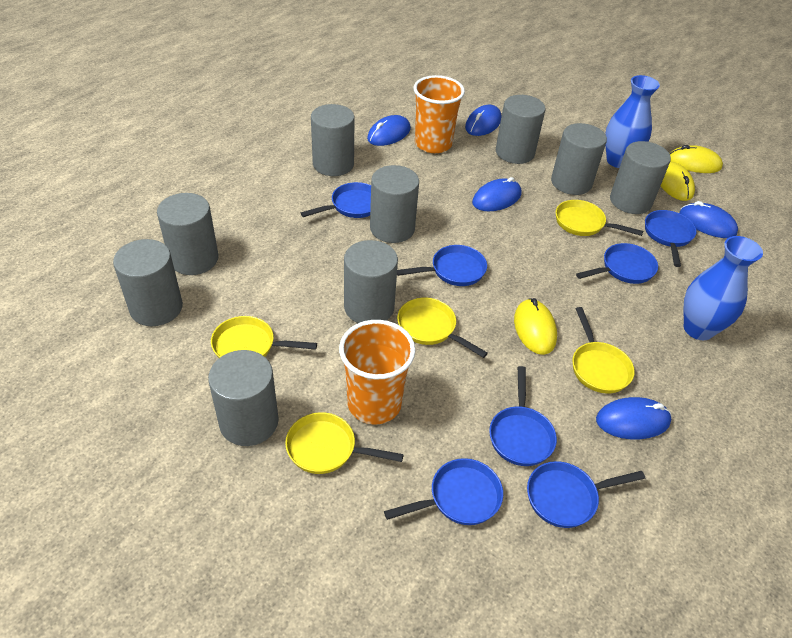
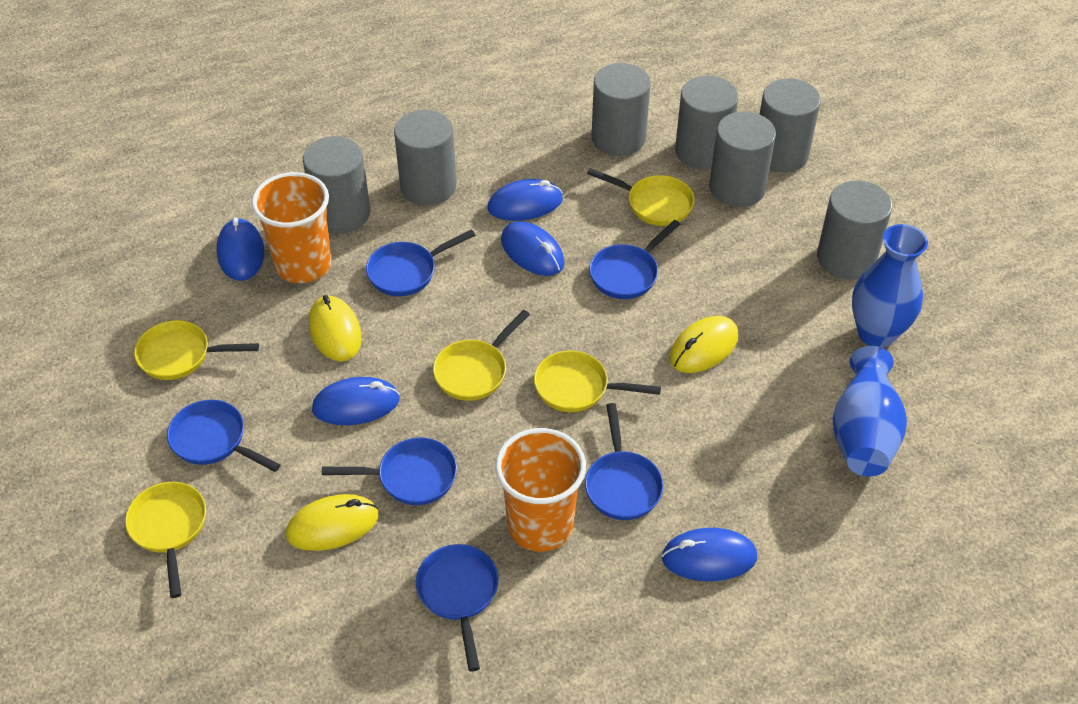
blue pan: [301,182,371,218] [384,458,503,525] [397,245,487,286] [489,366,557,466] [527,461,645,528] [576,243,658,284] [645,210,697,267] = 7 -> [167,400,281,472] [322,438,457,505] [366,229,476,296] [416,544,499,671] [585,403,664,520] [589,220,680,299] = 6
grey cylinder: [113,239,183,326] [157,193,218,275] [208,350,279,446] [311,104,355,176] [344,240,398,323] [370,165,419,243] [496,95,545,164] [551,123,607,195] [610,141,671,214] = 9 -> [303,136,370,233] [394,110,457,205] [592,63,651,156] [675,76,738,169] [709,111,776,207] [760,78,821,172] [817,180,892,279] = 7

